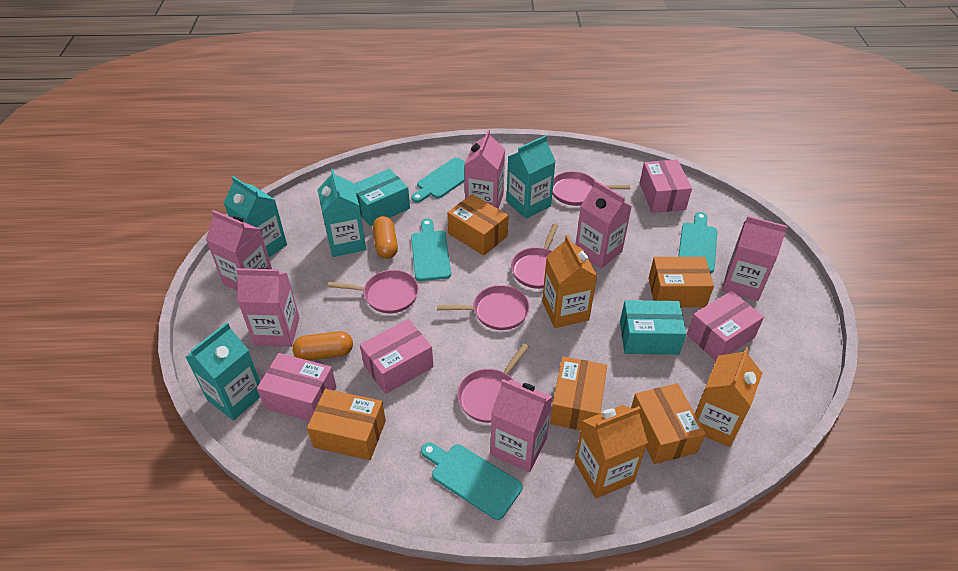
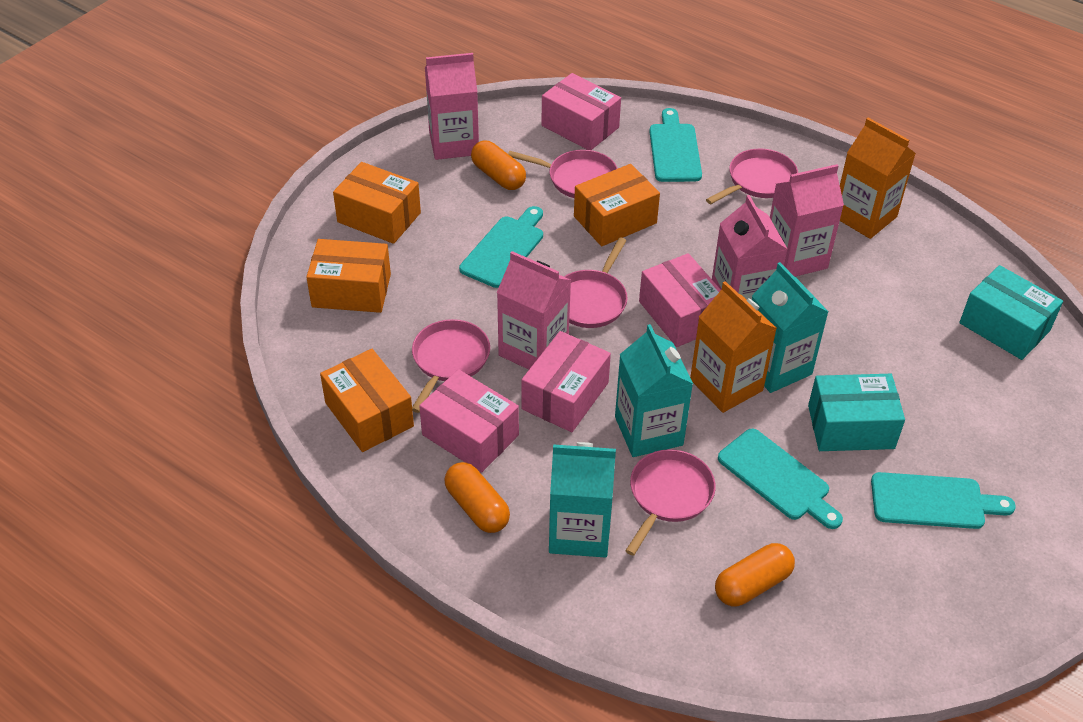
orange box: [307,389,386,460] [447,194,509,256] [550,357,607,430] [631,383,706,464] [649,257,714,307] = 5 -> [306,239,391,313] [320,349,414,452] [333,162,421,244] [574,164,660,246] = 4
orange capsule: [292,331,353,360] [373,216,398,259] = 2 -> [444,462,510,533] [471,141,526,190] [715,543,795,607] = 3
orange carton: [542,235,597,328] [574,405,648,498] [695,347,762,447] = 3 -> [690,281,777,413] [840,118,916,239] = 2
pink carton: [206,210,272,291] [236,268,300,347] [464,130,505,209] [491,379,553,472] [576,180,632,268] [722,216,788,301] = 6 -> [425,53,479,160] [497,251,571,370] [712,195,787,300] [770,164,844,277] = 4
turquoise carton: [186,322,260,421] [224,176,287,257] [317,169,366,257] [507,135,556,219] = 4 -> [549,442,616,558] [615,324,693,457] [752,262,829,393] = 3

